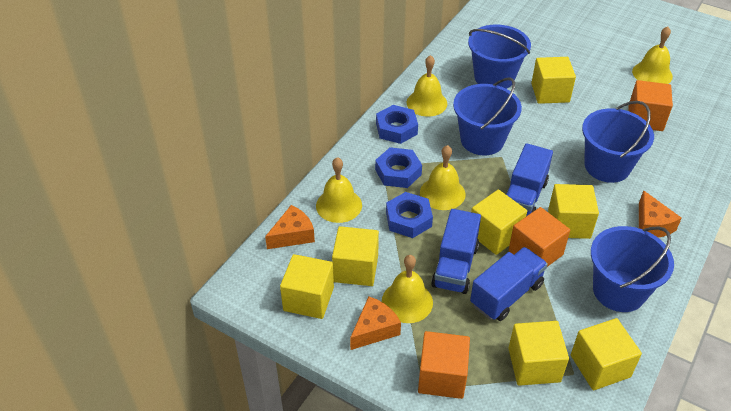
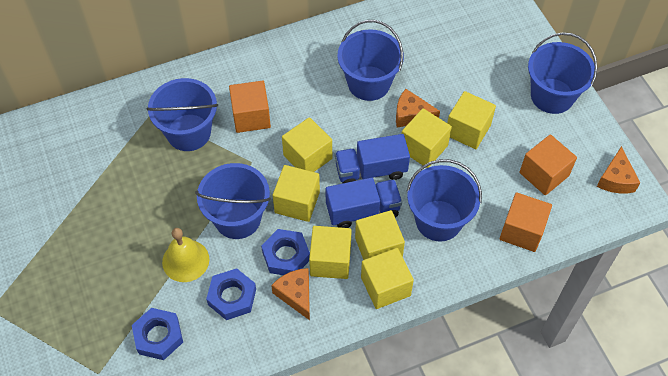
blue bucket: [453,77,522,155] [468,25,531,89] [582,101,654,183] [591,226,674,312] = 4 -> [146,78,218,151] [195,163,271,239] [337,20,404,101] [406,159,482,242] [528,32,598,114] = 5
blue truck: [431,209,481,294] [470,247,548,321] [506,143,553,216] = 3 -> [326,178,402,228] [335,134,410,183] = 2
yellow bell: [316,157,362,223] [382,255,433,323] [407,55,447,117] [420,145,465,210] [632,27,673,84] = 5 -> [162,228,209,282] = 1

